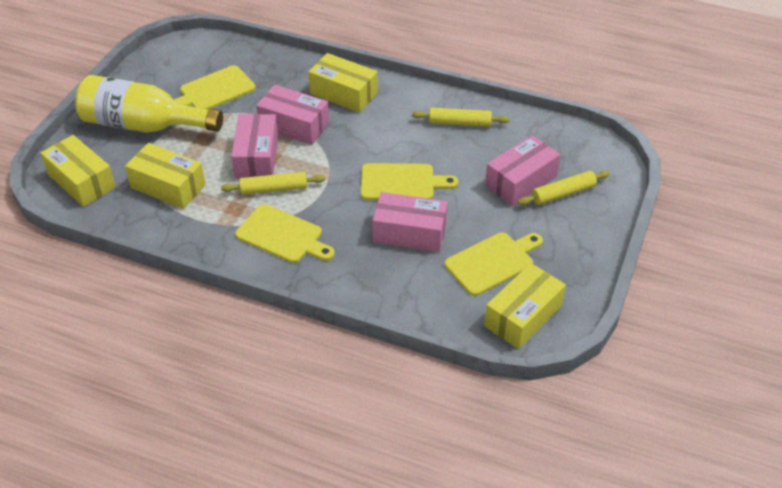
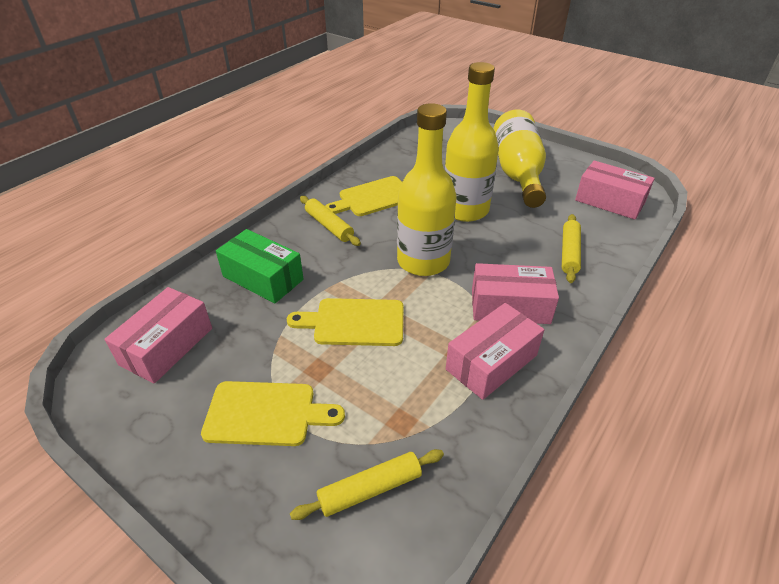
green box: none = 0 -> [216,229,304,304] = 1
yellow bottle: [75,75,223,133] = 1 -> [397,103,456,276] [444,62,499,222] [493,110,546,208] = 3
yellow box: [41,135,116,207] [125,143,206,209] [308,53,378,113] [484,263,566,349] = 4 -> none = 0
yellow cutting board: [174,65,256,110] [235,204,335,263] [361,163,458,200] [445,232,543,296] = 4 -> [201,381,345,446] [287,298,404,346] [325,176,402,216] = 3

